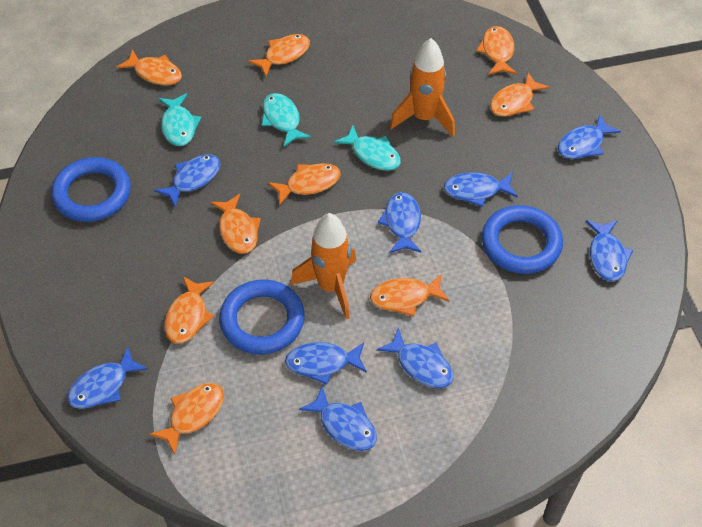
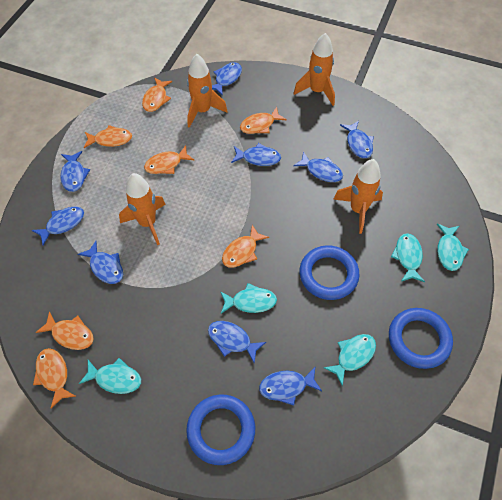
orange fish: [116,49,182,85] [149,383,224,454] [165,276,214,343] [210,194,261,254] [248,34,310,77] [268,163,341,206] [370,274,450,317] [476,26,517,75] [490,73,549,117] = 9 -> [33,348,76,408] [36,312,94,350] [84,125,132,148] [142,77,172,112] [144,145,194,174] [222,225,269,268] [240,107,287,134] = 7
orange rocket: [290,213,356,319] [390,38,455,136] = 2 -> [119,173,166,245] [187,54,228,128] [293,33,335,106] [333,159,383,234] = 4
turquoise fish: [158,94,201,146] [262,93,311,147] [334,125,401,171] = 3 -> [79,358,141,394] [220,283,277,313] [323,334,376,386] [391,233,425,282] [437,224,469,271] = 5

